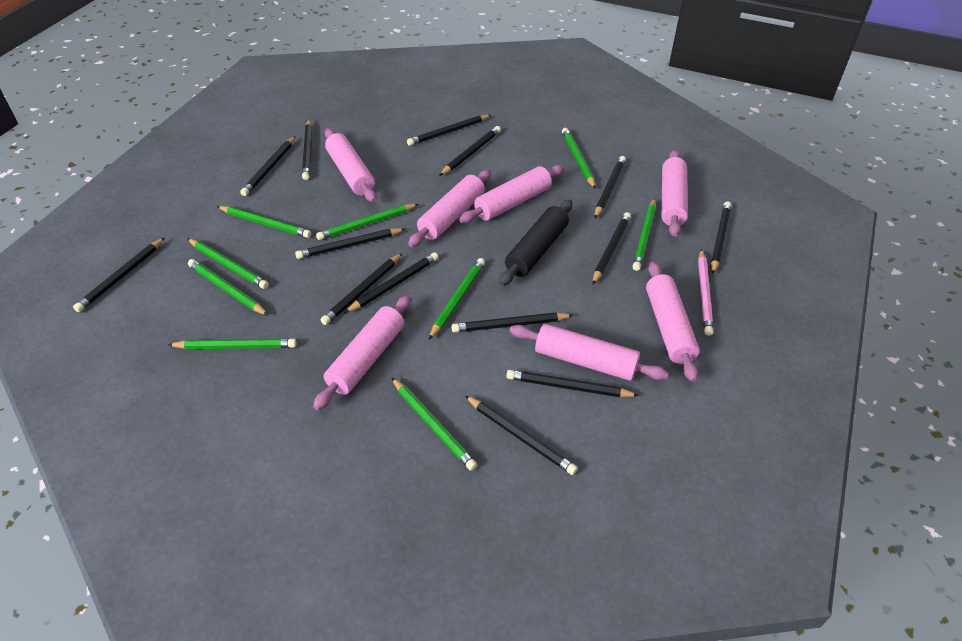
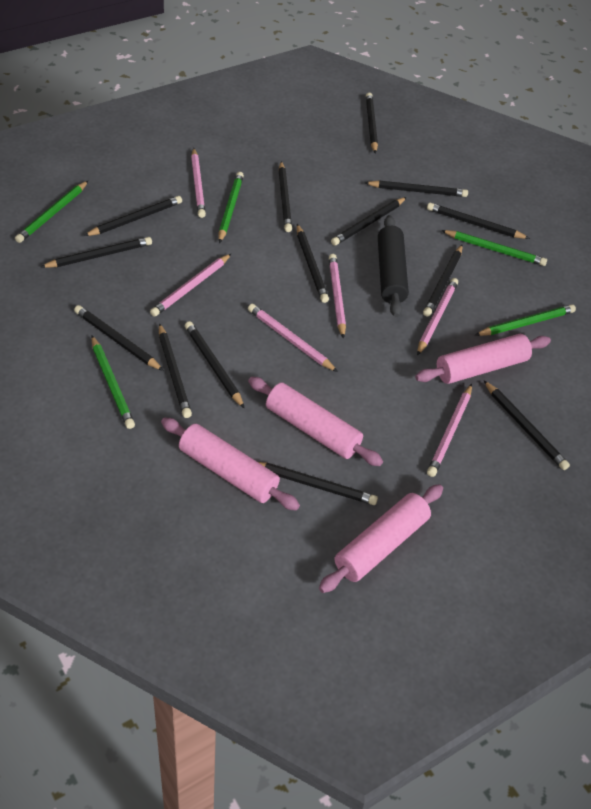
green pencil: [168,338,297,349] [187,238,269,289] [188,259,269,316] [217,206,311,238] [316,204,418,240] [391,377,477,471] [429,258,485,340] [562,128,596,189] [632,198,656,271] = 9 -> [15,181,88,243] [91,336,135,429] [219,172,244,243] [441,230,547,266] [475,304,576,336] = 5
pink pencil: [698,249,714,336] = 1 -> [150,254,231,317] [191,148,206,218] [248,304,338,372] [329,254,346,339] [417,278,458,356] [427,384,472,477] = 6
pink rolling pin: [313,295,411,410] [325,128,377,202] [408,170,491,247] [459,165,564,223] [510,324,669,381] [646,262,700,382] [661,150,688,237] = 7 -> [161,418,300,510] [248,377,383,466] [319,484,443,593] [415,334,551,384] = 4

